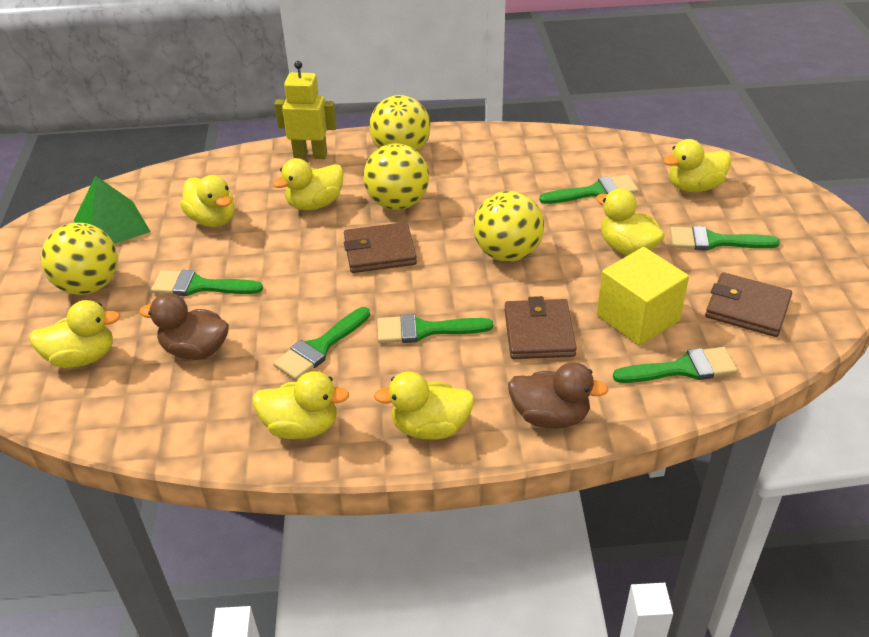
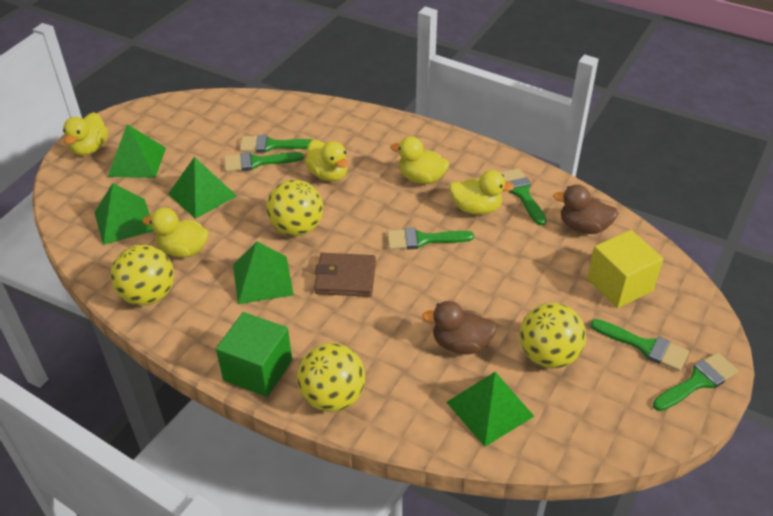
brown wallet: [344,222,417,273] [504,296,577,359] [705,272,792,337] = 3 -> [314,253,376,297] = 1
green cube: none = 0 -> [216,312,292,397] = 1
green pyramid: [74,176,151,244] = 1 -> [94,183,154,245] [108,124,166,178] [168,157,237,219] [233,241,294,304] [446,372,535,447] = 5
yellow duck: [29,300,120,368] [180,175,235,227] [252,371,349,439] [272,158,344,210] [374,371,475,440] [596,189,665,255] [663,139,731,192] = 7 -> [63,112,108,156] [142,208,209,258] [305,140,348,182] [390,136,449,184] [449,170,514,215] = 5
yellow robot: [274,61,337,159] = 1 -> none = 0

